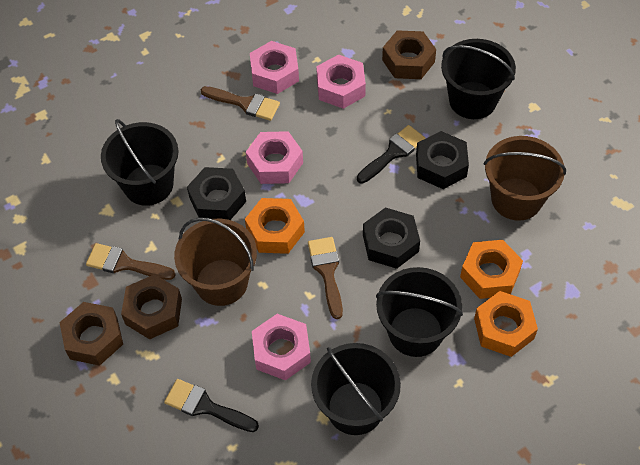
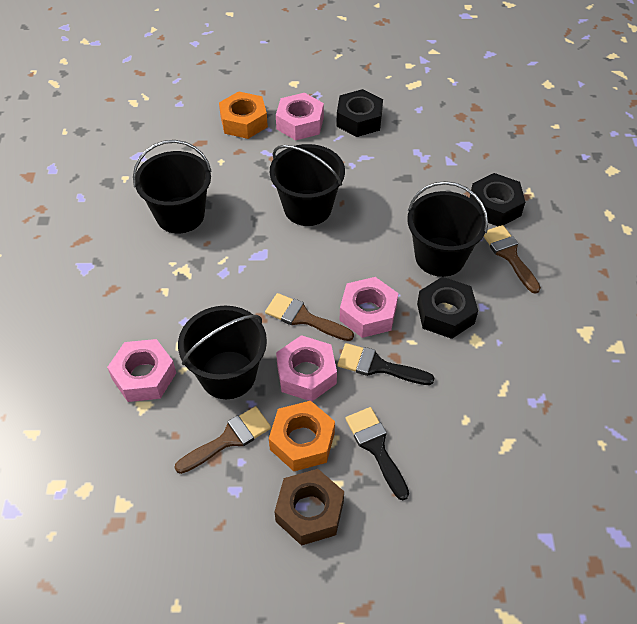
brown bucket: [174,217,257,306] [484,136,566,221] = 2 -> none = 0
brown nut: [59,302,123,366] [121,274,182,339] [382,30,436,79] = 3 -> [274,469,344,546] = 1
orange nut: [245,198,305,254] [460,240,523,299] [474,291,538,357] = 3 -> [219,91,268,139] [269,401,335,471] = 2

